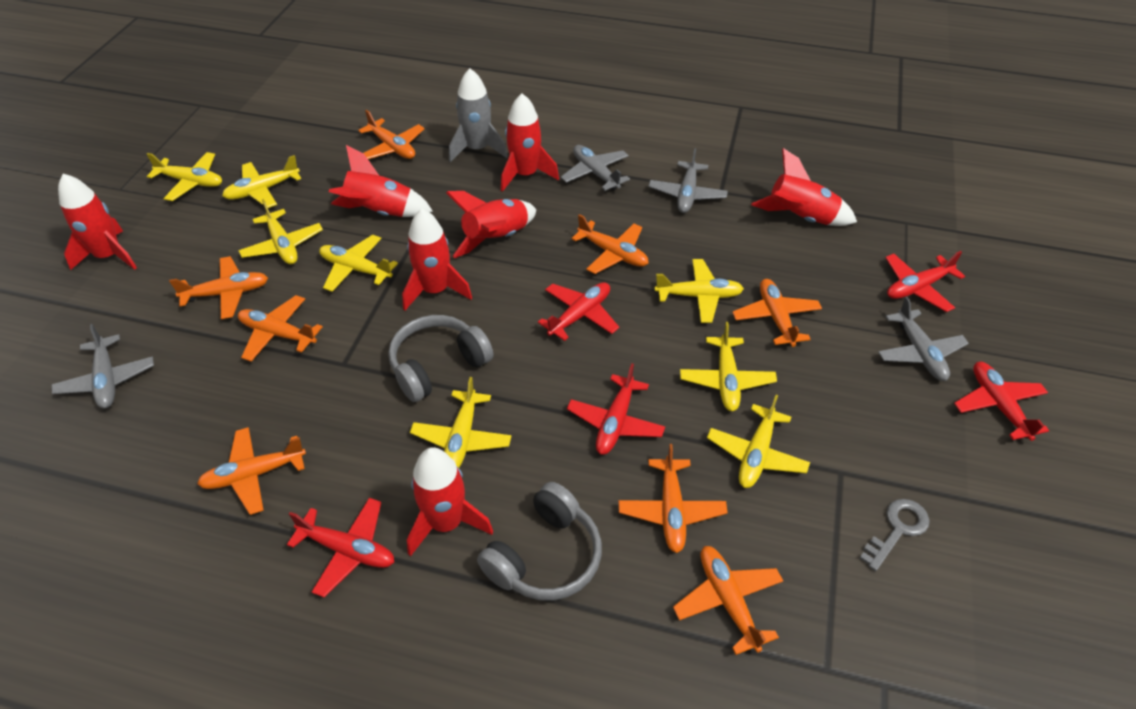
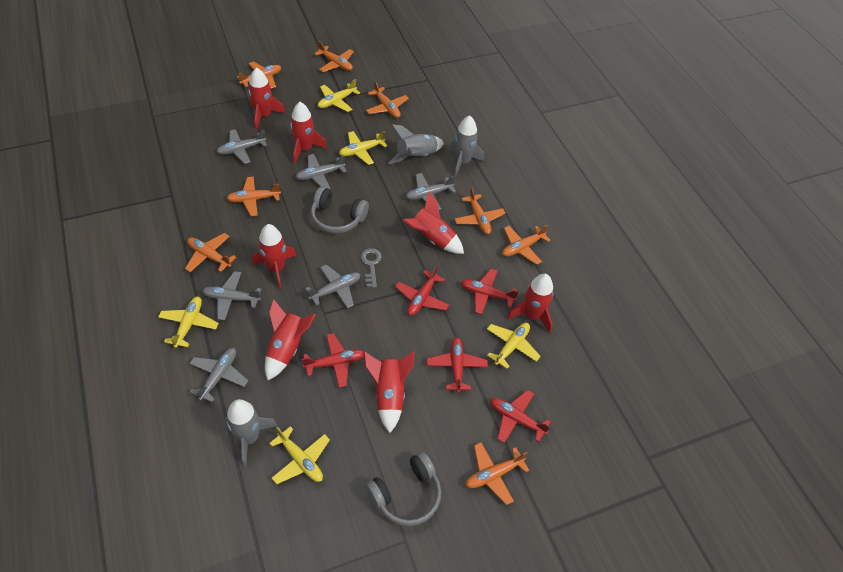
grey plane: [52,324,154,408] [561,145,630,191] [649,148,728,213] [878,297,969,381] = 4 -> [189,348,249,402] [202,271,261,320] [216,129,267,164] [296,154,346,189] [305,265,361,308] [406,173,456,210] = 6
grey rocket: [449,68,508,162] = 1 -> [224,399,277,466] [389,125,444,164] [448,115,484,177] = 3
yellow plane: [147,152,222,201] [222,155,301,208] [238,199,323,264] [319,235,398,292] [410,377,511,468] [655,259,744,323] [680,322,777,411] [707,395,810,488] = 8 -> [158,297,219,348] [269,426,330,484] [318,79,360,112] [339,131,387,165] [487,323,541,369] = 5

